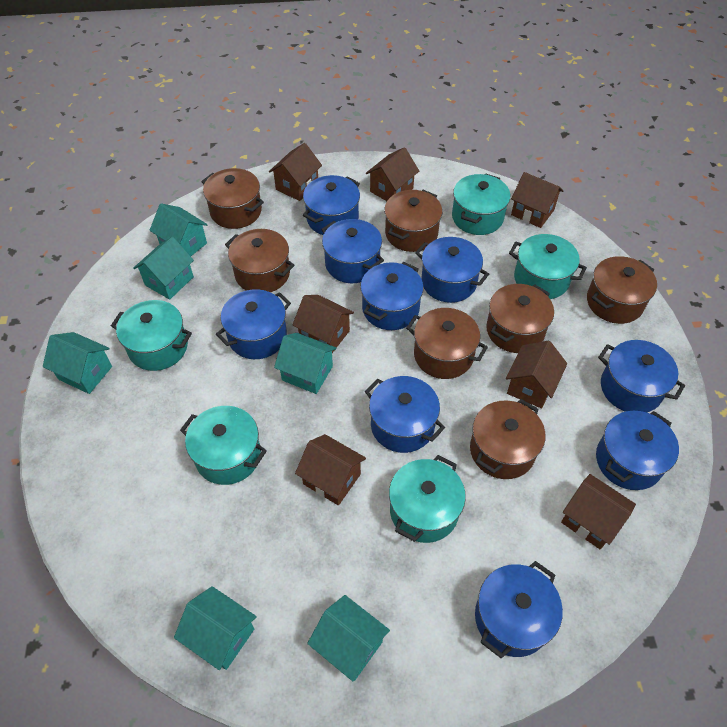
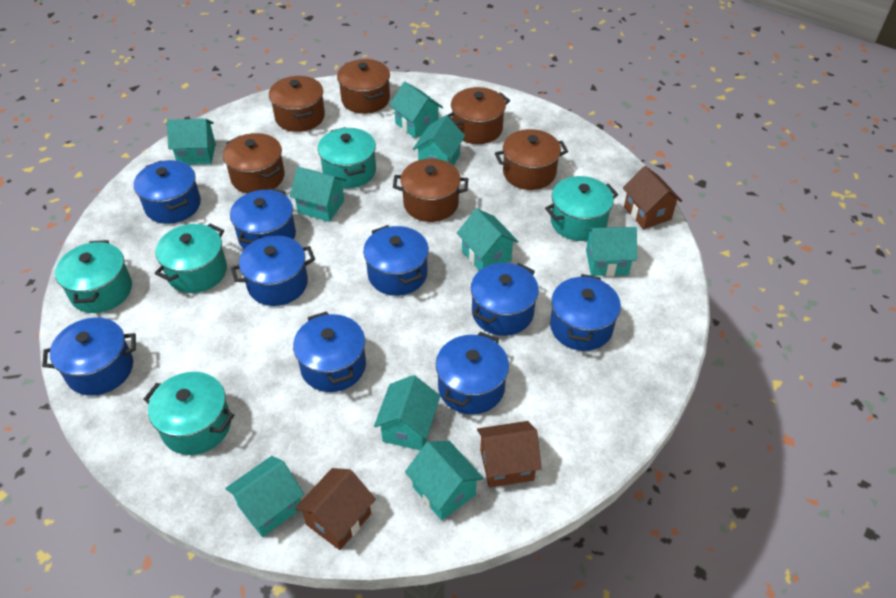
brown house: [269,143,322,201] [292,295,354,353] [295,434,366,506] [366,147,419,201] [506,341,567,409] [511,172,564,228] [561,474,636,550] = 7 -> [295,468,376,550] [477,421,542,488] [623,166,682,229] = 3
brown pot: [201,168,264,229] [225,229,294,292] [384,190,442,252] [406,308,488,379] [470,399,545,479] [486,284,554,353] [587,256,657,324] = 7 -> [223,133,285,193] [269,76,325,132] [337,59,390,114] [393,159,468,222] [447,87,510,144] [495,129,568,190] = 6
turquoise house: [43,332,112,394] [133,237,194,300] [149,203,208,256] [174,586,257,670] [274,333,336,394] [307,595,390,681] = 6 -> [167,119,216,165] [225,456,304,537] [290,167,346,222] [374,375,440,450] [390,82,443,138] [405,441,483,520] [413,115,465,166] [457,209,518,271] [586,227,637,276] = 9

